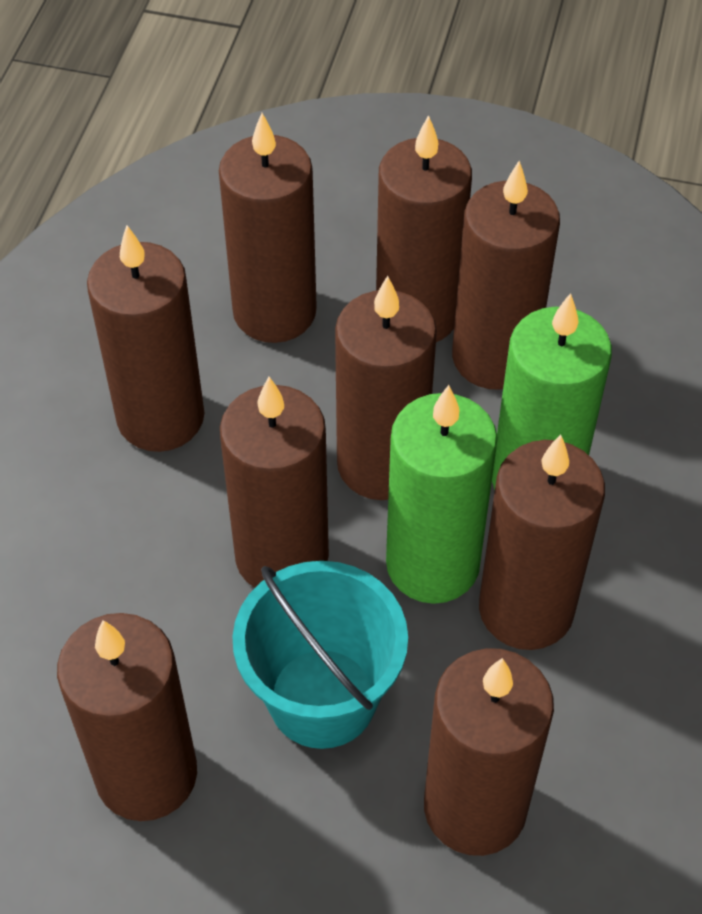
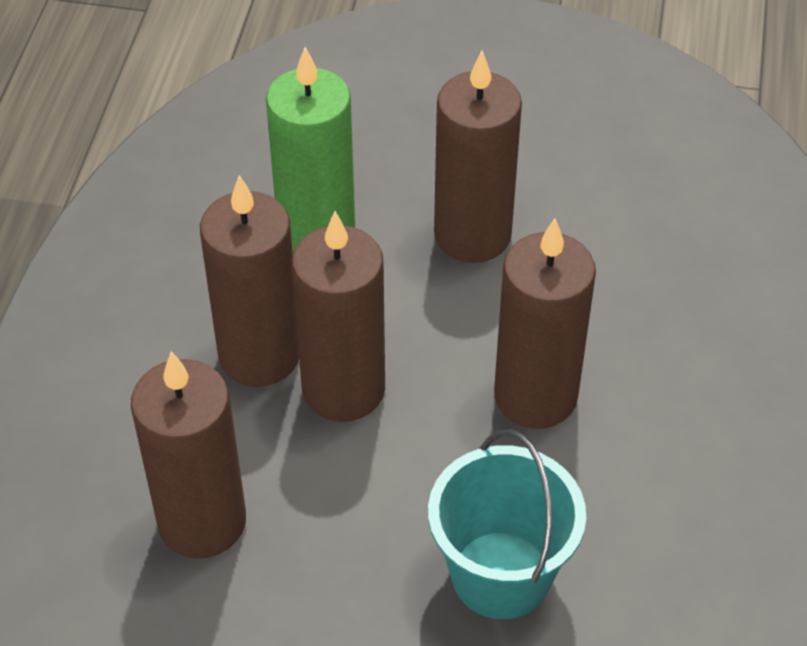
brown candle: [57,613,197,821] [87,225,204,452] [219,113,317,343] [220,376,329,588] [335,275,437,500] [376,115,472,342] [424,648,554,856] [452,161,560,390] [479,435,605,650] = 9 -> [131,351,246,558] [200,175,299,387] [292,211,385,422] [434,51,522,263] [494,218,596,429] = 5
green candle: [386,385,497,604] [492,293,612,490] = 2 -> [266,47,355,253] = 1

